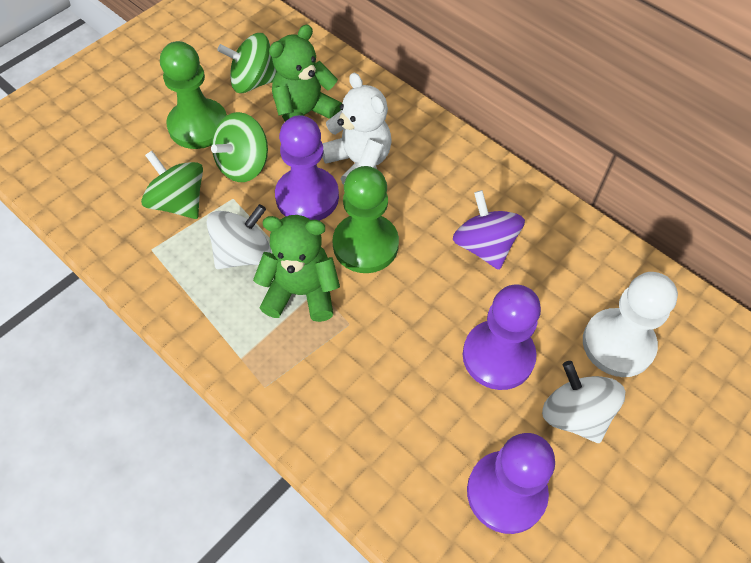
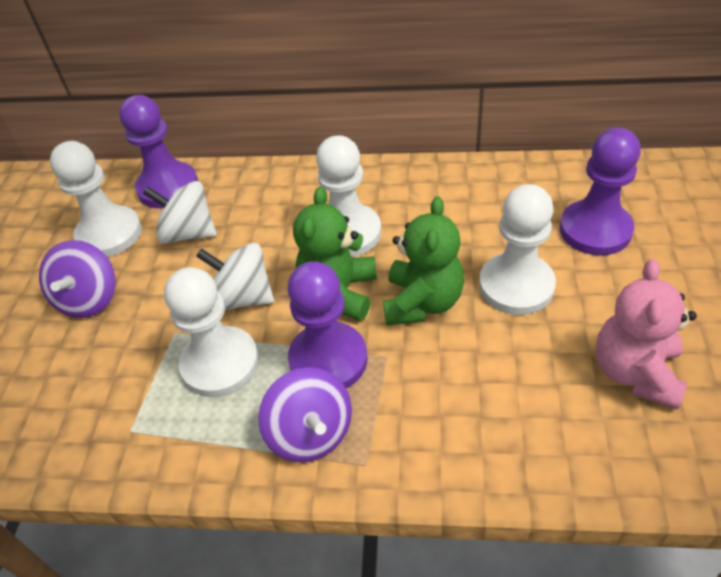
green pawn: [160,41,227,149] [332,166,399,273] = 2 -> none = 0
green spinning top: [141,151,203,219] [211,112,268,182] [217,33,277,93] = 3 -> none = 0
pink teddy bear: none = 0 -> [596,259,697,410] = 1
purple spinning top: [453,190,525,270] = 1 -> [39,240,116,318] [258,367,352,462] = 2
white pawn: [583,272,678,377] = 1 -> [50,141,142,257] [164,267,259,397] [316,135,381,257] [479,184,556,315] = 4
white teddy bear: [322,73,392,185] = 1 -> none = 0

